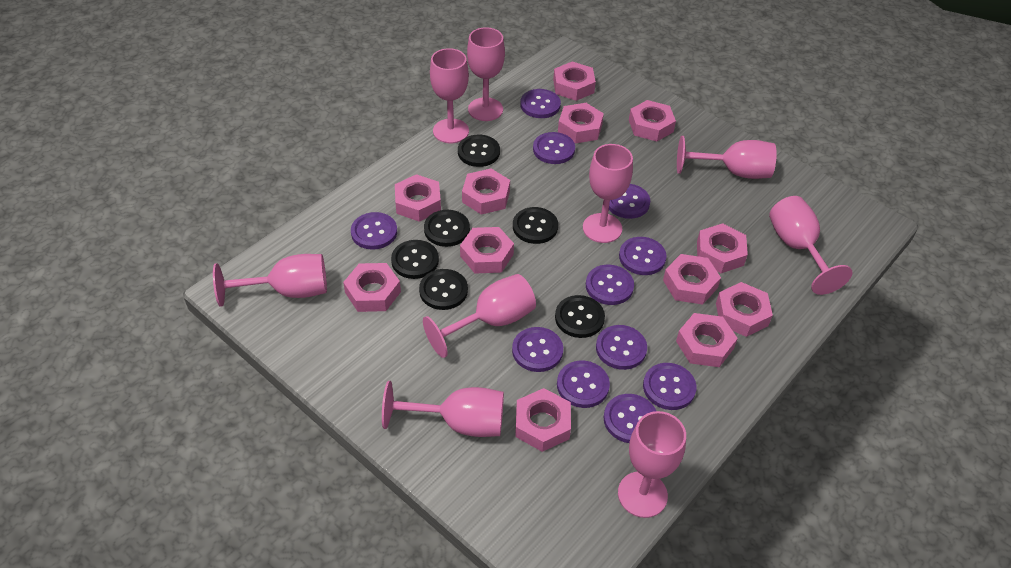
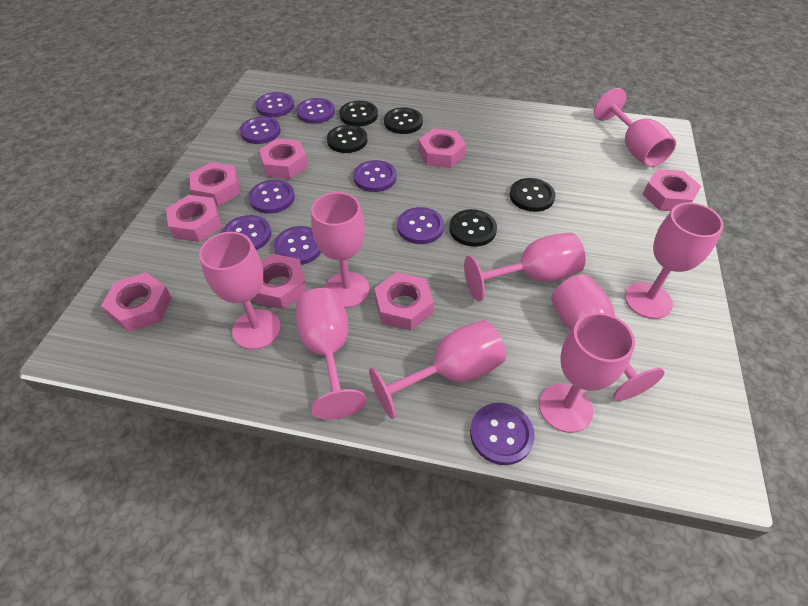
black button: [391,240,439,279] [419,269,468,310] [424,210,470,247] [458,135,500,167] [513,207,558,244] [555,295,605,338] = 6 -> [327,125,368,153] [339,101,378,127] [384,107,423,134] [449,209,497,247] [510,178,556,212] = 5
pink nut: [343,263,401,312] [395,174,441,222] [460,227,514,274] [462,169,510,215] [515,388,571,452] [553,61,596,101] [558,103,604,143] [629,100,676,142] [663,254,721,304] [676,313,738,367] [697,223,748,273] [716,282,773,337] = 12 -> [101,273,172,332] [166,195,222,242] [190,162,240,206] [254,254,307,309] [259,138,308,179] [374,272,434,331] [418,128,466,168] [642,169,701,211] = 8
purple button: [351,212,397,250] [512,327,563,372] [520,89,561,118] [533,132,575,164] [557,361,610,408] [586,265,634,305] [596,325,647,370] [604,394,656,443] [609,184,650,219] [619,237,667,275] [643,363,697,410] = 11 -> [222,215,272,250] [240,117,281,144] [249,180,295,214] [255,92,294,117] [274,226,321,265] [296,98,335,124] [353,160,397,192] [397,207,444,244] [470,403,535,465] = 9

